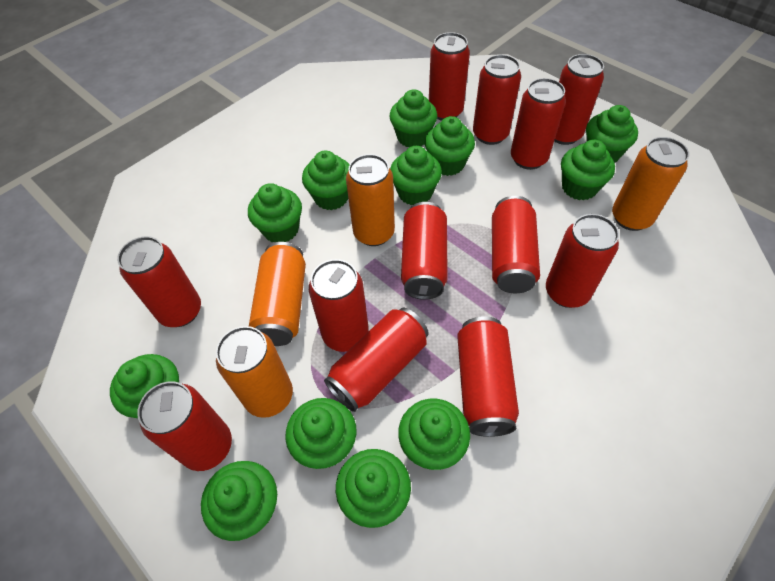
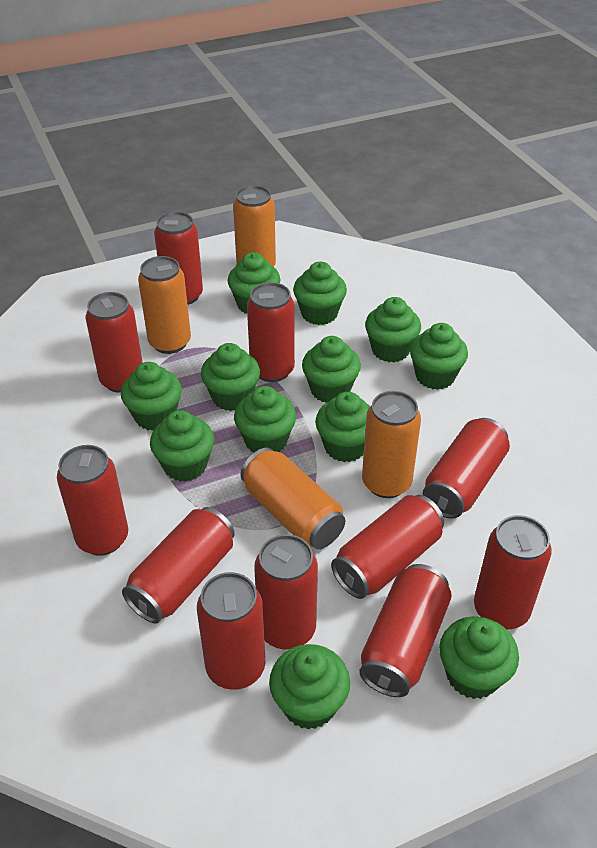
red can: [117,236,201,327] [137,381,232,471] [309,259,369,352] [324,308,429,412] [401,202,448,300] [429,32,470,121] [457,316,519,437] [473,55,521,145] [492,196,540,293] [511,78,566,170] [546,214,619,308] [554,54,604,145] = 12 -> [57,445,128,556] [86,292,143,393] [122,507,235,624] [154,211,203,305] [197,572,265,690] [247,282,295,382] [254,534,318,650] [331,495,444,599] [359,564,452,697] [423,418,510,519] [474,515,552,630] = 11

